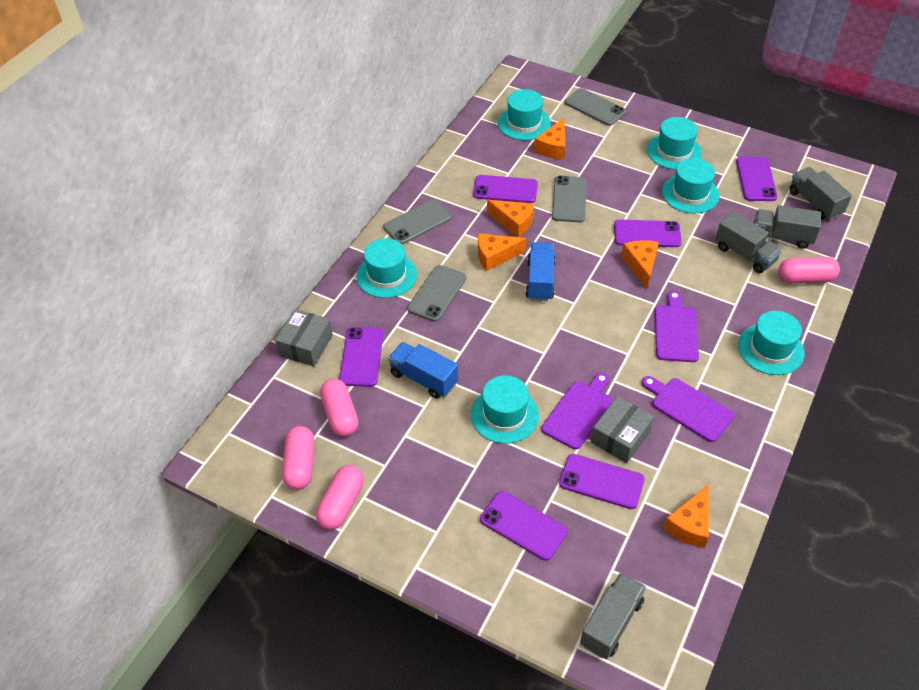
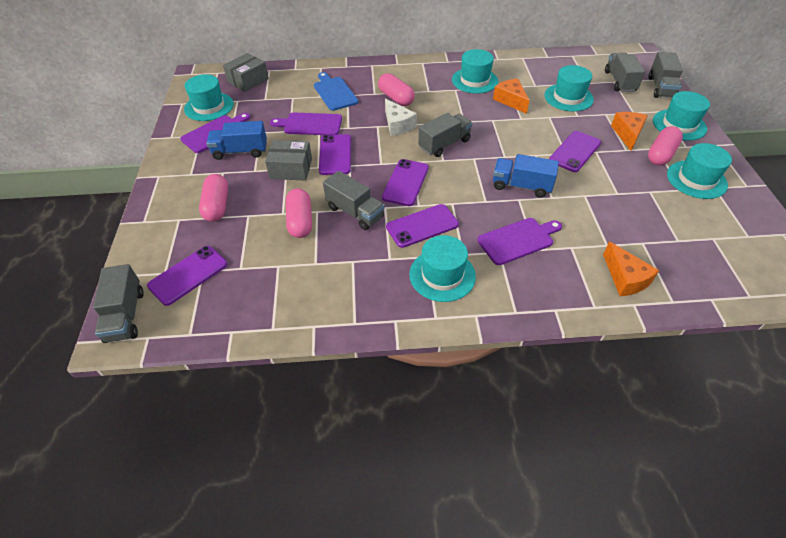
blue cutting board: none = 0 -> [314,72,358,111] = 1
grey phone: [383,200,451,244] [407,265,466,322] [552,176,587,223] [565,88,626,126] = 4 -> none = 0
grey truck: [580,572,646,659] [716,212,782,273] [754,205,821,249] [789,167,852,220] = 4 -> [93,264,144,343] [323,171,385,230] [418,113,473,157] [605,53,645,92] [649,52,683,98] = 5
orange cheese: [478,233,527,271] [487,200,534,237] [534,118,565,159] [621,240,659,289] [663,484,709,548] = 5 -> [493,78,530,114] [603,242,659,296] [611,112,648,151] = 3
purple phone: [339,327,384,387] [473,175,538,203] [480,491,568,561] [559,454,645,509] [614,219,682,247] [736,157,778,201] = 6 -> [147,246,227,306] [319,134,351,175] [382,159,429,206] [386,204,459,248] [549,131,601,172] = 5
white cheese: none = 0 -> [385,98,417,136] = 1

